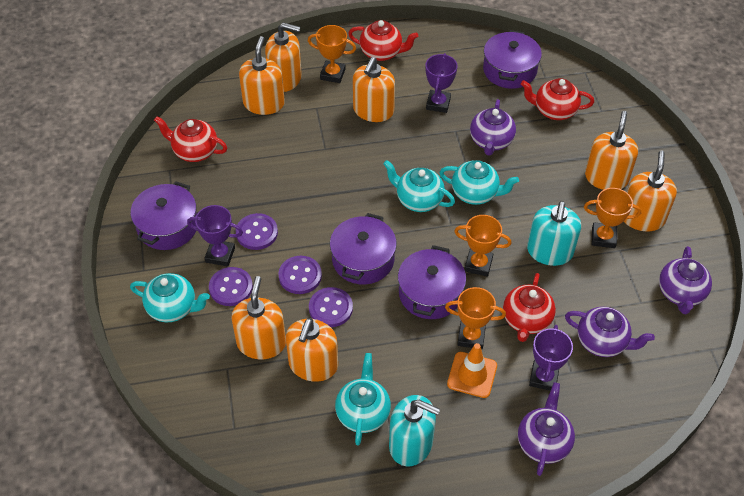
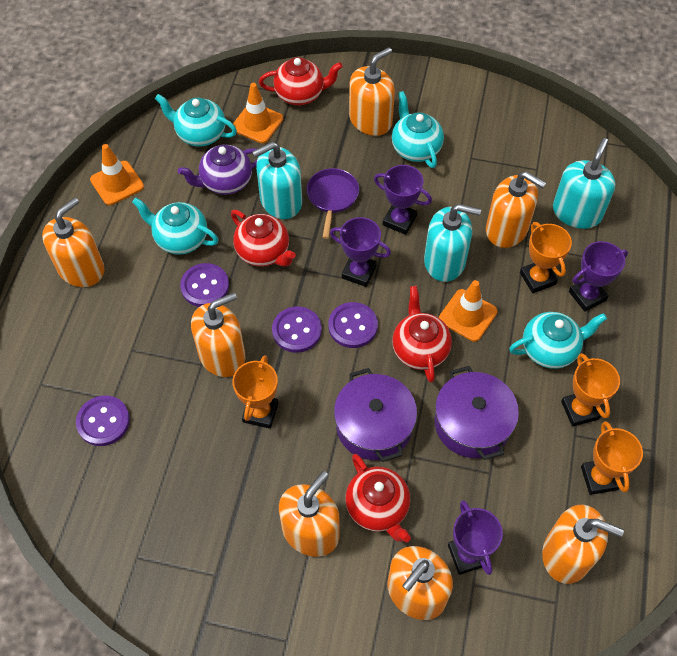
orange traffic cone: [447,343,497,398] = 1 -> [90,144,144,205] [233,83,283,143] [439,280,498,342] = 3
purple pan: none = 0 -> [306,168,359,239] = 1
purple pot: [131,181,197,250] [330,213,397,284] [398,245,466,319] [483,30,542,89] = 4 -> [334,368,417,462] [435,366,519,460] = 2
purple teapot: [470,99,516,156] [518,382,575,476] [565,307,655,357] [659,246,712,314] = 4 -> [178,145,257,195] = 1
purple trophy: [187,205,243,267] [425,53,458,113] [529,325,573,391] = 3 -> [330,217,391,287] [374,165,432,235] [448,500,503,575] [569,241,628,312] = 4
turquoise soap dispenser: [389,395,440,466] [527,201,581,266] = 2 -> [252,142,302,219] [424,204,481,282] [553,138,616,229] = 3

